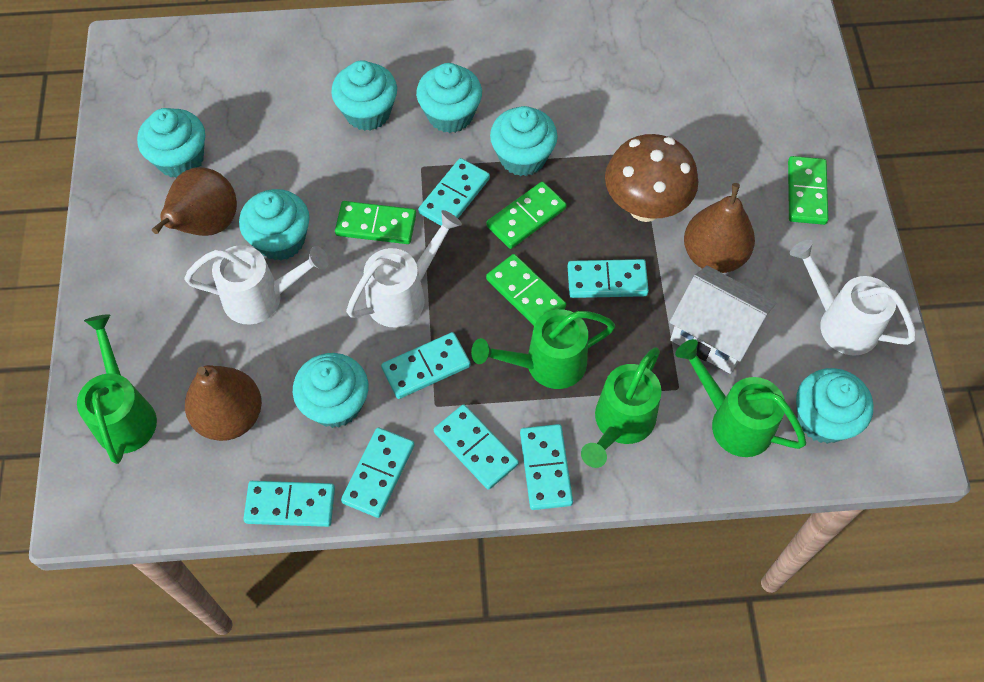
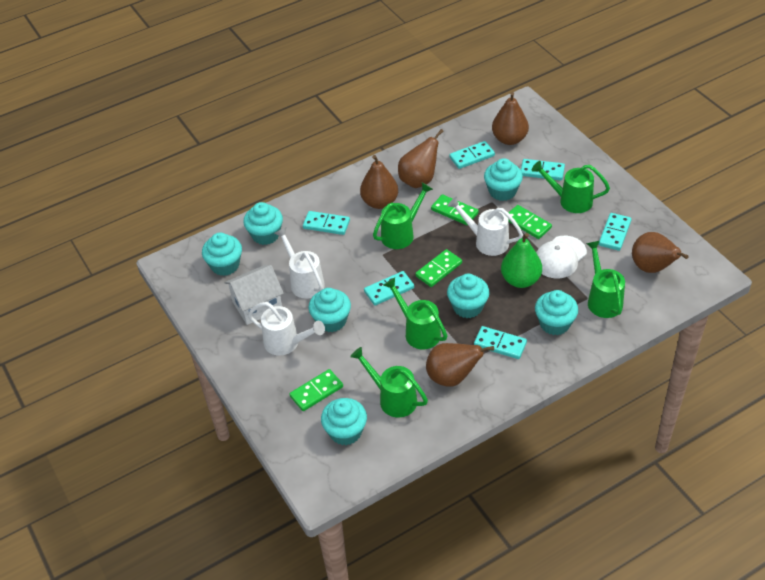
brown mushroom: [605,134,698,222] = 1 -> none = 0
brown pear: [152,167,237,236] [185,365,262,441] [684,183,755,273] = 3 -> [360,155,398,209] [398,129,444,188] [426,343,494,387] [492,92,529,145] [632,232,689,273] = 5
green pear: none = 0 -> [501,233,542,288] = 1
green watering can: [77,314,157,464] [471,309,615,389] [581,347,662,468] [675,339,806,457] = 4 -> [350,347,428,418] [373,183,433,249] [384,277,447,349] [532,161,610,213] [586,241,625,318] = 5
turquoise domino: [243,481,335,527] [341,428,415,518] [381,332,471,399] [418,158,490,226] [434,404,519,490] [520,424,573,510] [568,259,649,298] = 7 -> [303,211,350,235] [364,271,414,305] [449,141,495,169] [474,326,527,359] [521,159,565,181] [599,213,631,251] = 6
white cap: none = 0 -> [536,236,587,278] = 1

